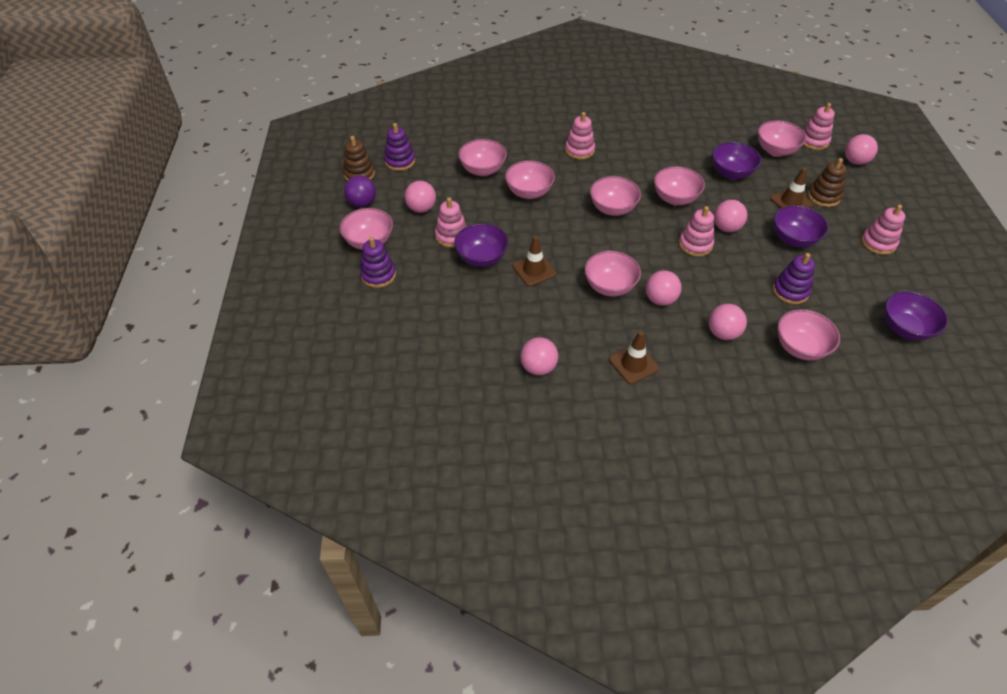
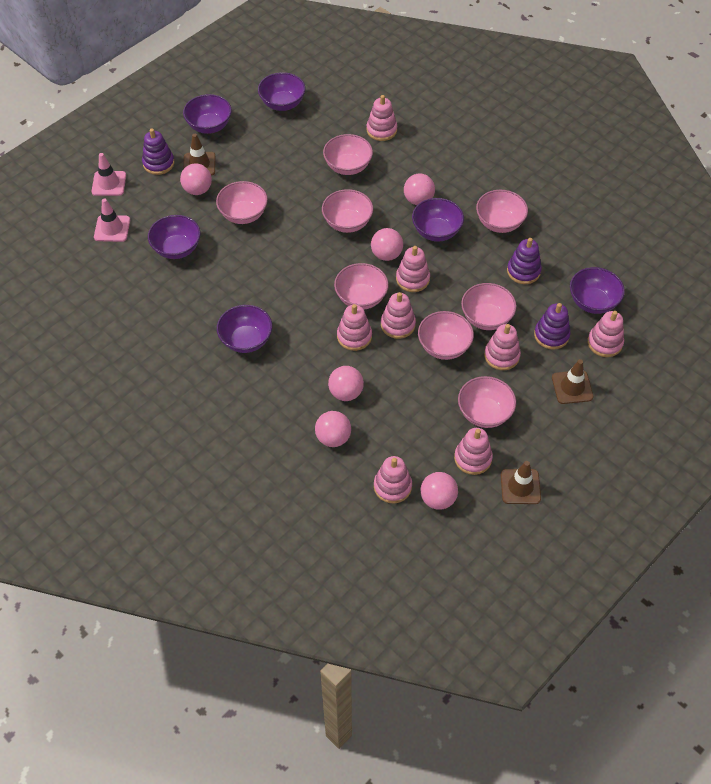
brown stacking toy: [343,136,375,181] [808,158,847,207] = 2 -> none = 0
pink stacking toy: [435,197,467,248] [565,112,595,159] [679,206,714,256] [803,103,835,150] [861,205,905,255] = 5 -> [337,304,372,351] [367,95,397,141] [374,456,412,503] [381,292,416,339] [396,246,430,292] [454,428,493,475] [484,324,521,370] [588,311,624,357] = 8
pink traffic cone: none = 0 -> [92,153,126,196] [94,198,130,242] = 2
purple ball: [344,175,376,207] = 1 -> none = 0
purple bowl: [454,223,509,267] [712,142,762,180] [774,205,829,247] [885,291,948,341] = 4 -> [148,215,200,259] [183,94,232,134] [217,305,272,353] [258,72,305,111] [412,198,464,242] [570,267,625,314] = 6

